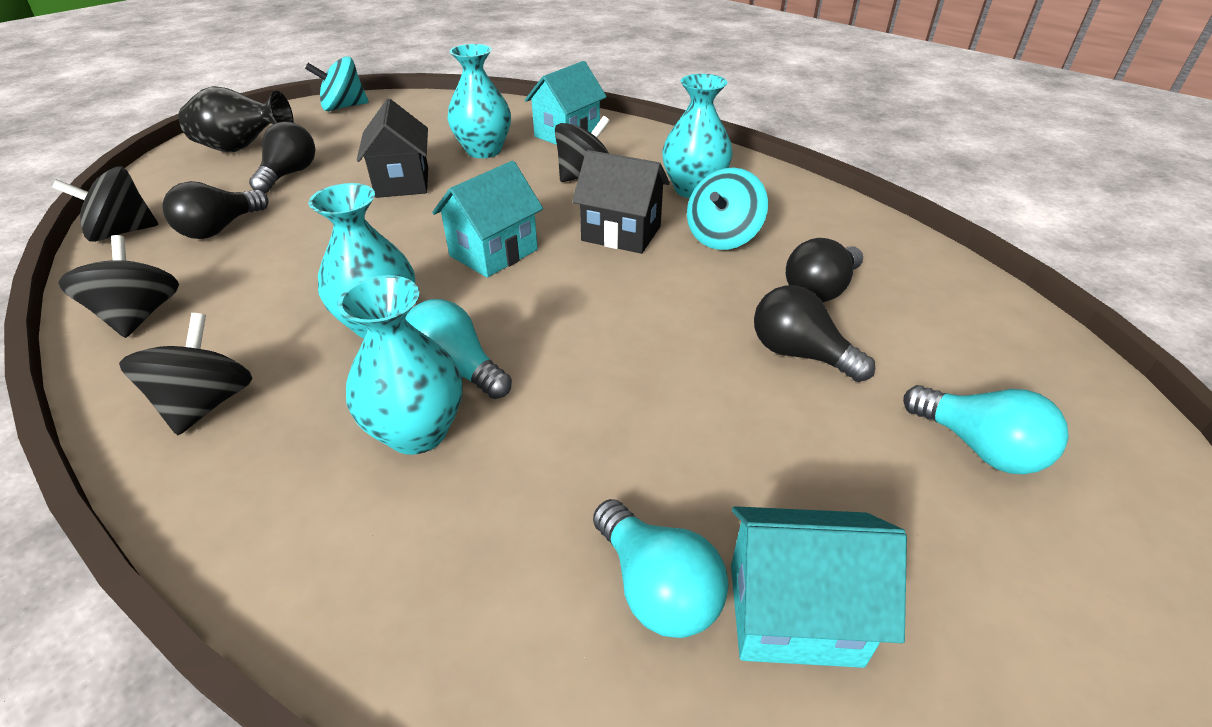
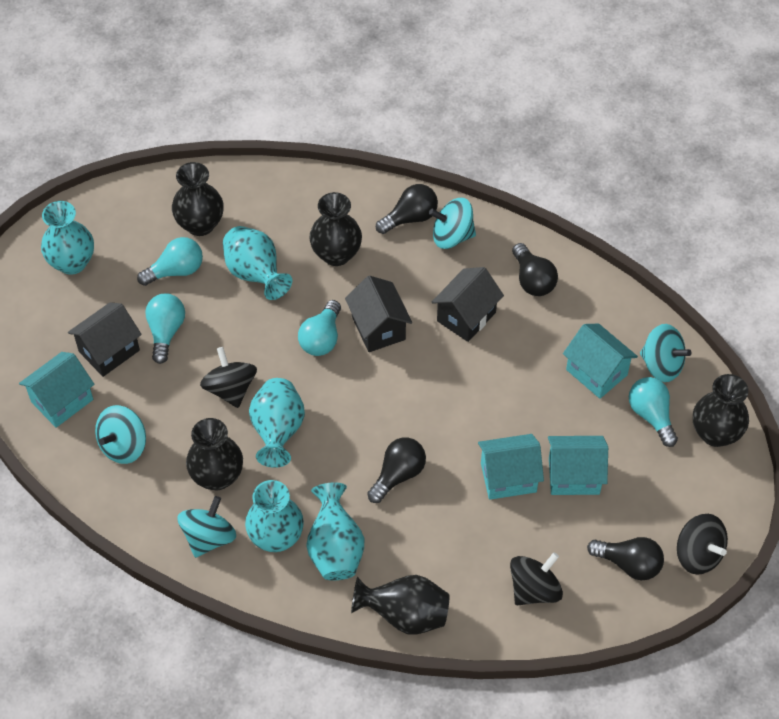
black house: [357,99,428,198] [572,150,670,254] = 2 -> [68,302,142,377] [345,276,412,352] [431,267,504,342] = 3
black spinning top: [52,167,158,242] [59,235,179,338] [119,313,253,435] [555,116,610,182] = 4 -> [200,347,257,408] [510,552,563,605] [677,514,728,575] = 3
black vase: [178,86,293,152] = 1 -> [172,162,224,236] [186,418,243,490] [309,192,362,266] [351,575,449,635] [693,374,749,447] = 5
turquoise house: [432,161,543,278] [525,61,607,145] [731,506,907,668] = 3 -> [19,352,95,428] [478,434,544,500] [548,436,608,495] [563,324,638,399] = 4
turquoise light bulb: [405,299,512,399] [593,499,728,638] [903,385,1069,474] = 3 -> [137,237,203,286] [145,293,185,364] [298,300,341,356] [629,377,678,447] = 4
turquoise spinning top: [305,56,369,111] [687,168,768,250] = 2 -> [95,405,146,464] [177,496,236,558] [429,198,476,249] [640,324,692,382] = 4
turquoise vase: [308,183,416,339] [338,275,462,455] [447,44,511,158] [662,74,733,198] = 4 -> [41,201,94,275] [223,226,292,300] [245,480,304,552] [249,378,305,468] [306,482,364,580] = 5

